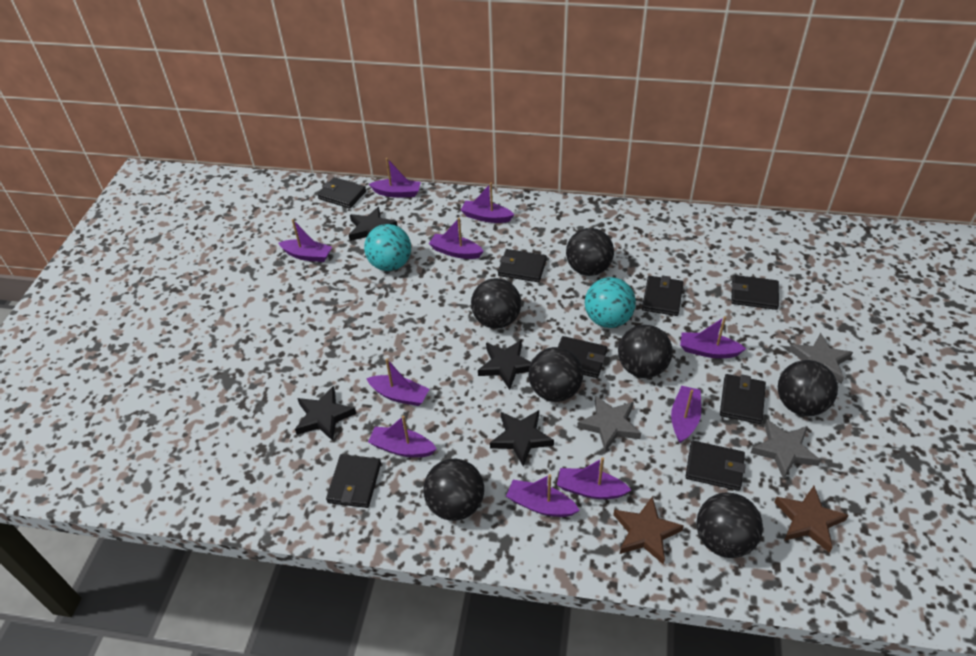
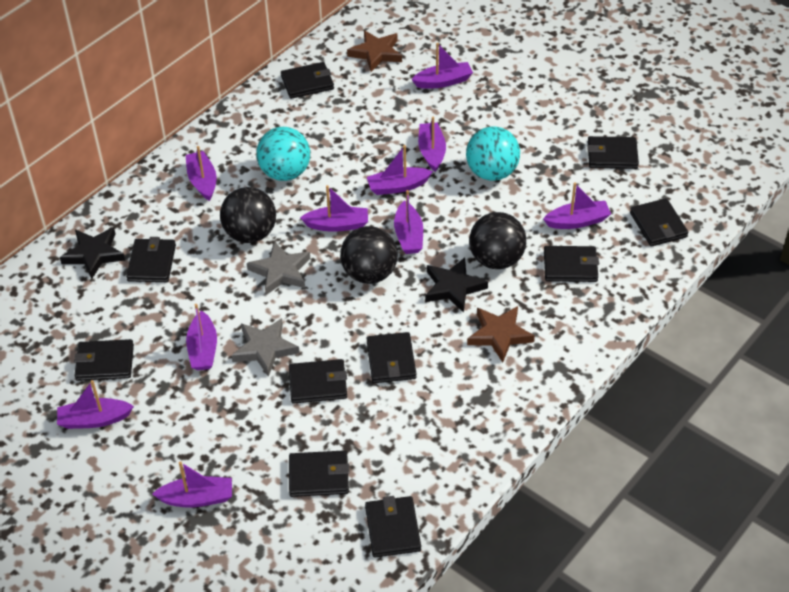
black ball: [423,459,484,521] [471,278,521,329] [528,347,583,402] [566,228,614,276] [618,325,673,378] [696,493,763,558] [778,360,838,416] = 7 -> [220,187,276,243] [340,226,398,284] [469,212,526,269] = 3
black star: [295,386,356,441] [349,207,397,241] [478,340,531,390] [490,410,554,466] = 4 -> [60,227,125,279] [425,257,488,313] = 2
black wallet: [317,177,366,209] [326,454,381,508] [498,249,547,282] [558,336,607,378] [642,276,684,316] [685,441,746,491] [720,374,766,424] [731,275,779,310] = 8 -> [74,339,134,381] [126,237,176,282] [281,62,334,99] [289,359,347,404] [289,450,350,497] [365,496,421,557] [366,332,416,383] [544,246,599,282] [587,136,639,169] [630,198,688,247] = 10
grey star: [577,395,641,452] [751,420,821,480] [789,333,853,383] = 3 -> [231,318,300,377] [247,241,310,295] = 2

